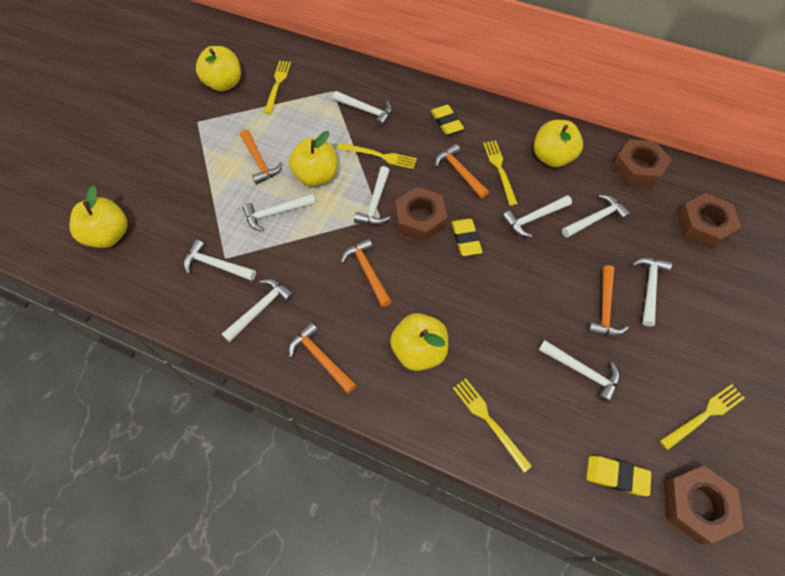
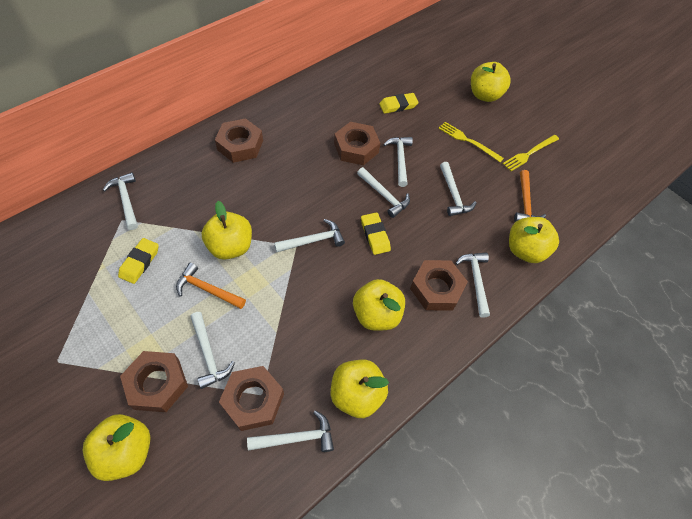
brown nut: [395,187,448,241] [612,139,672,187] [664,466,744,544] [677,193,741,248] = 4 -> [120,351,188,412] [215,118,263,163] [219,366,284,431] [334,122,380,165] [410,260,468,311] = 5
orange hammer: [240,130,282,185] [289,322,356,393] [341,239,392,307] [435,144,489,199] [587,265,629,336] = 5 -> [176,263,246,309] [514,170,546,222] = 2
white hammer: [184,240,256,281] [222,279,294,342] [243,193,316,231] [333,91,392,127] [354,166,390,225] [502,195,572,237] [539,340,619,403] [562,195,631,238] [632,258,672,327] = 9 -> [103,172,138,230] [190,312,235,389] [247,410,334,452] [274,219,345,252] [357,167,410,218] [384,137,413,187] [440,162,476,216] [456,252,490,318] = 8
yellow apple: [70,185,128,248] [196,46,241,92] [289,131,337,186] [390,313,448,371] [534,120,583,167] = 5 -> [83,414,150,481] [201,201,252,260] [331,360,389,418] [353,279,405,331] [471,62,511,102] [509,217,559,263] = 6
yellow fork: [264,60,291,114] [337,143,417,169] [453,379,532,473] [483,141,518,206] [660,384,745,450] = 5 -> [438,122,504,162] [503,135,559,171] = 2

